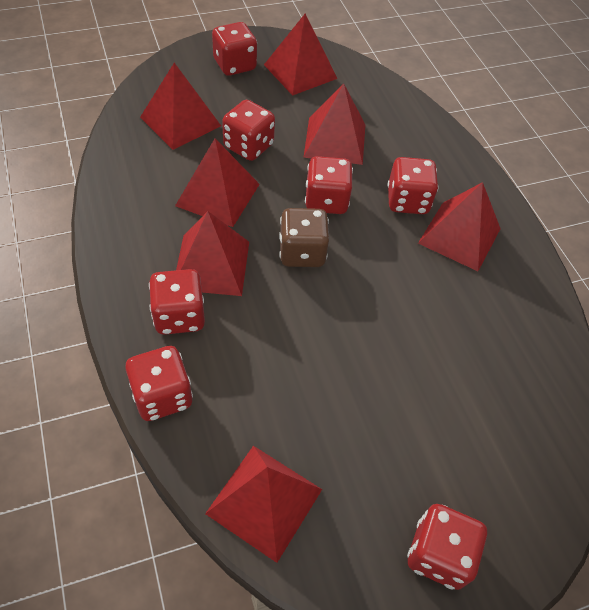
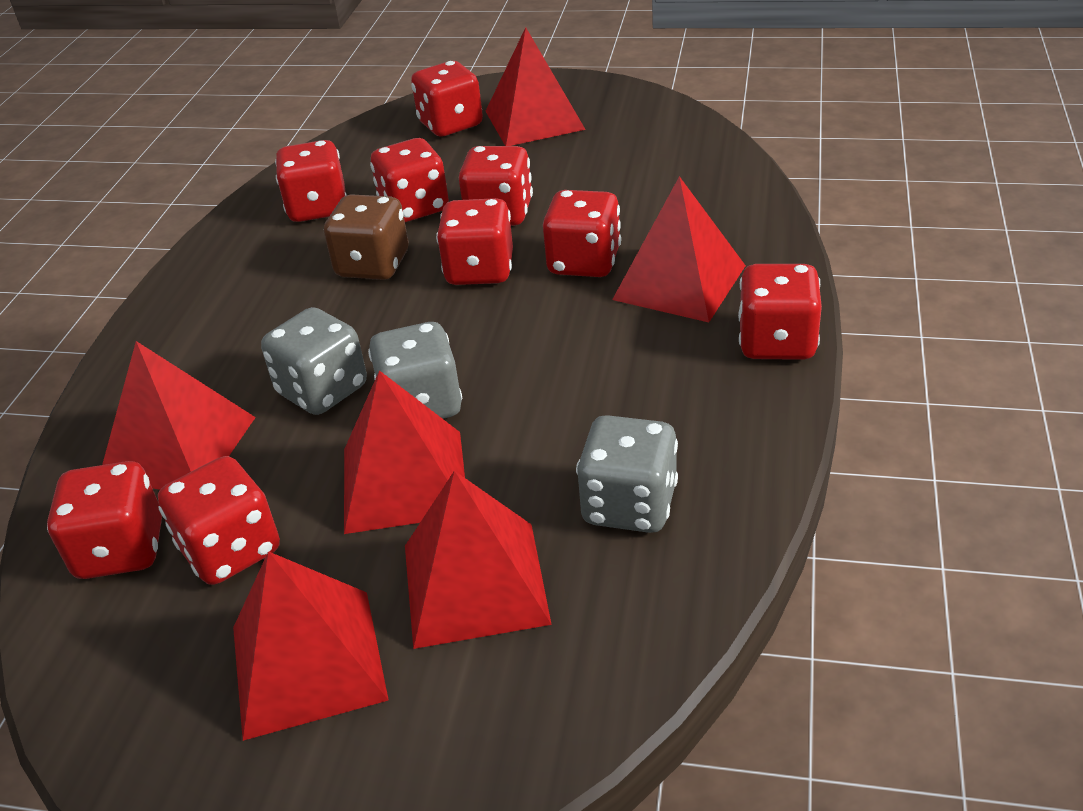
grey dice: none = 0 -> [261,307,367,415] [368,322,462,419] [576,415,678,533] = 3
red dice: [125,346,193,421] [149,269,205,335] [212,22,257,76] [222,100,275,161] [305,156,353,214] [387,157,439,214] [407,504,487,590] = 7 -> [47,461,162,579] [158,456,280,585] [275,140,346,222] [370,138,449,222] [411,61,483,137] [436,198,513,285] [459,146,533,226] [543,190,621,277] [738,264,822,360] = 9
red pyramid: [140,63,221,150] [175,138,260,227] [176,211,249,296] [205,446,322,563] [264,14,337,96] [303,83,365,165] [418,182,501,271] = 7 -> [102,341,256,490] [233,551,389,741] [344,370,465,534] [405,471,552,649] [485,27,586,146] [612,176,746,322] = 6

